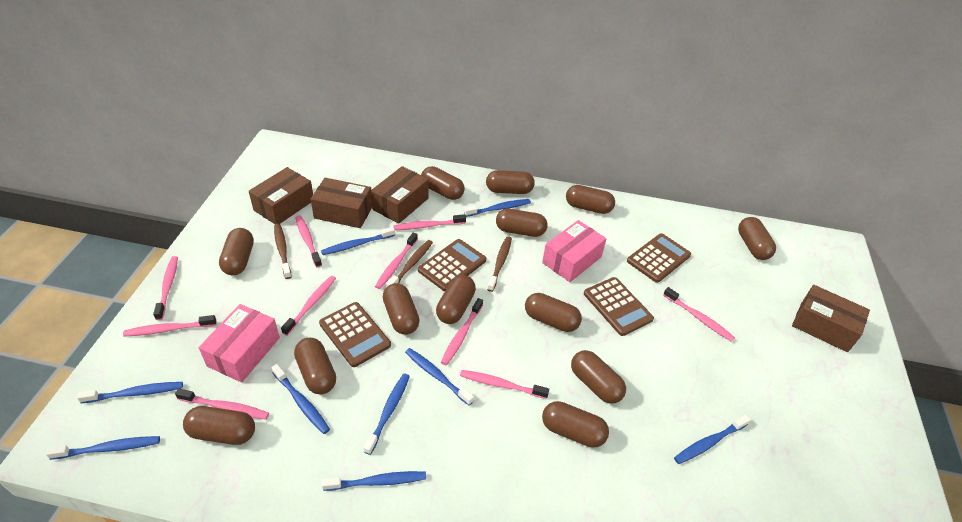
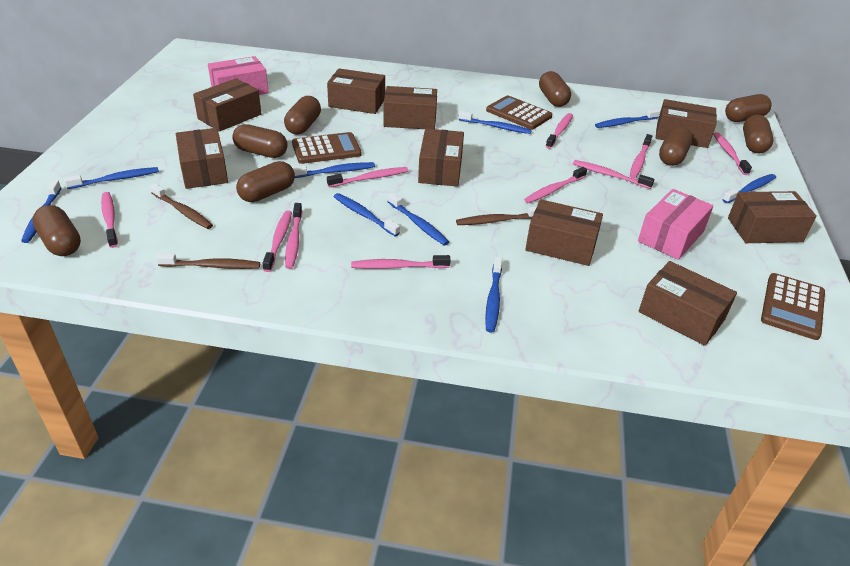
brown box: [249,167,313,224] [311,178,372,228] [371,166,429,224] [792,285,870,352] = 4 -> [176,128,228,189] [193,78,261,132] [327,68,385,114] [384,86,437,129] [418,129,464,187] [525,199,603,266] [639,261,737,346] [656,99,717,148] [728,191,817,243] = 9
brown calculator: [319,302,391,367] [418,239,486,291] [584,277,654,336] [627,233,691,283] = 4 -> [292,132,361,164] [486,95,552,130] [761,273,825,340] = 3
brown capsule: [183,406,255,445] [219,228,254,275] [294,338,336,395] [383,283,420,335] [421,166,465,200] [436,275,476,324] [486,170,535,194] [496,209,548,237] [525,293,582,332] [542,401,609,448] [566,185,615,214] [571,350,626,404] [738,217,776,260] = 13 -> [32,205,81,256] [232,124,287,158] [236,161,295,202] [284,96,321,134] [539,71,571,107] [659,126,693,166] [725,94,771,122] [743,115,773,153] = 8

